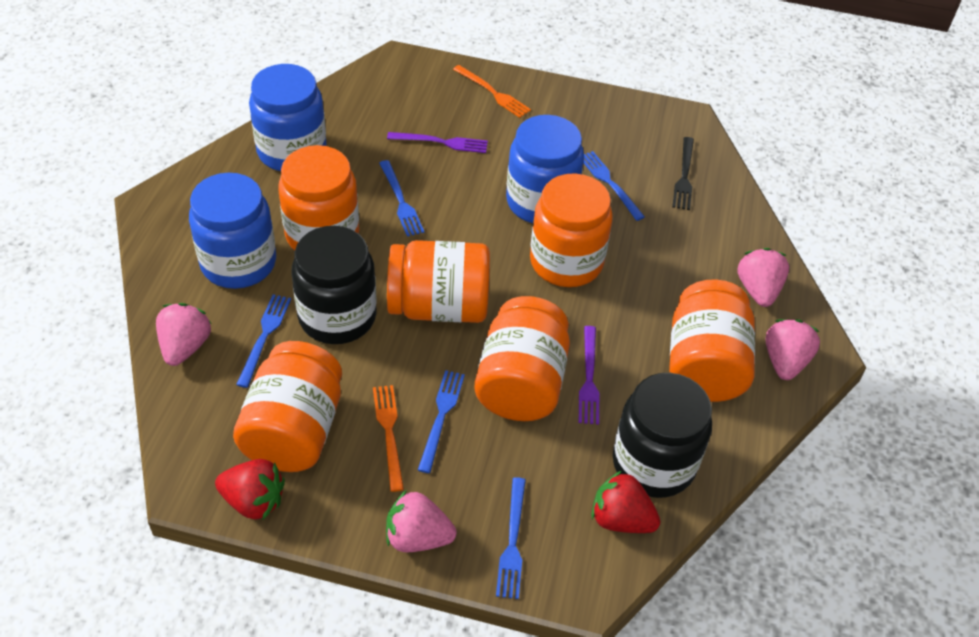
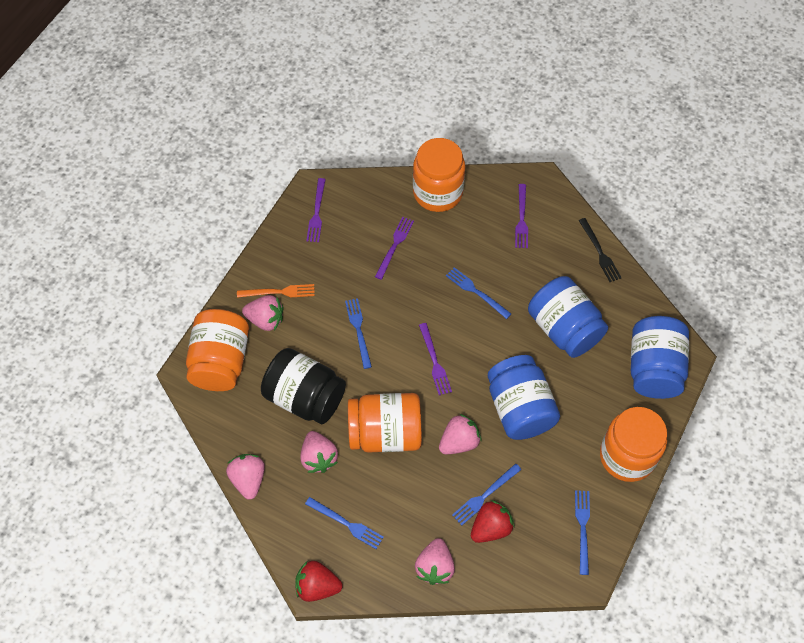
black jar: [291,226,377,344] [613,373,712,498] = 2 -> [261,348,346,424] = 1
orange fork: [373,385,404,492] [453,65,531,118] = 2 -> [237,284,315,298] = 1
orange jar: [233,341,342,472] [278,145,359,250] [387,240,490,323] [475,296,570,421] [530,173,613,287] [669,279,755,402] = 6 -> [186,309,249,391] [348,393,422,453] [413,138,465,212] [600,407,667,482] = 4
pink strawberry: [156,303,211,366] [386,490,457,552] [737,248,789,307] [766,319,820,380] = 4 -> [226,454,265,500] [242,295,283,331] [301,431,338,473] [415,538,455,585] [439,414,482,454] = 5
purple fork: [387,132,488,153] [579,326,599,425] = 2 -> [306,178,326,242] [375,217,414,280] [419,323,452,395] [515,184,528,248] = 4

